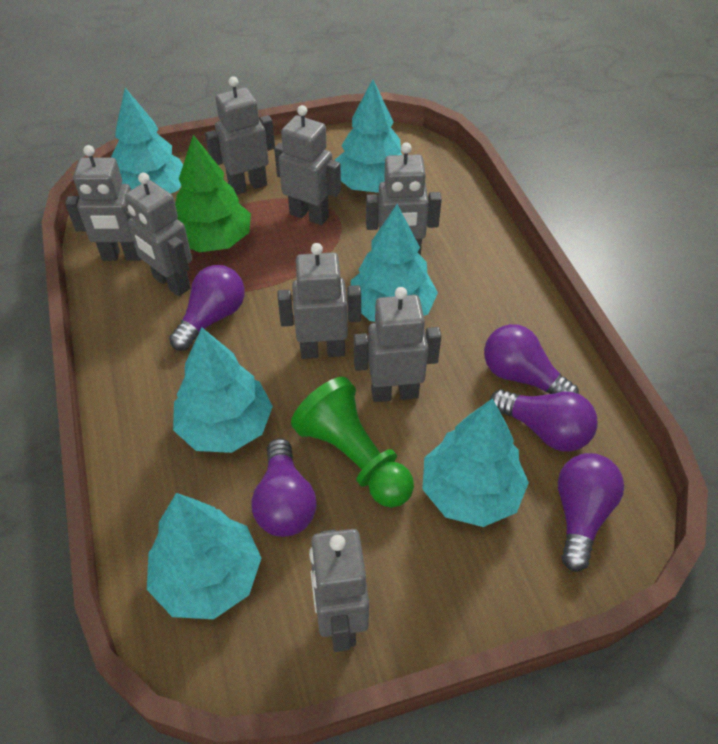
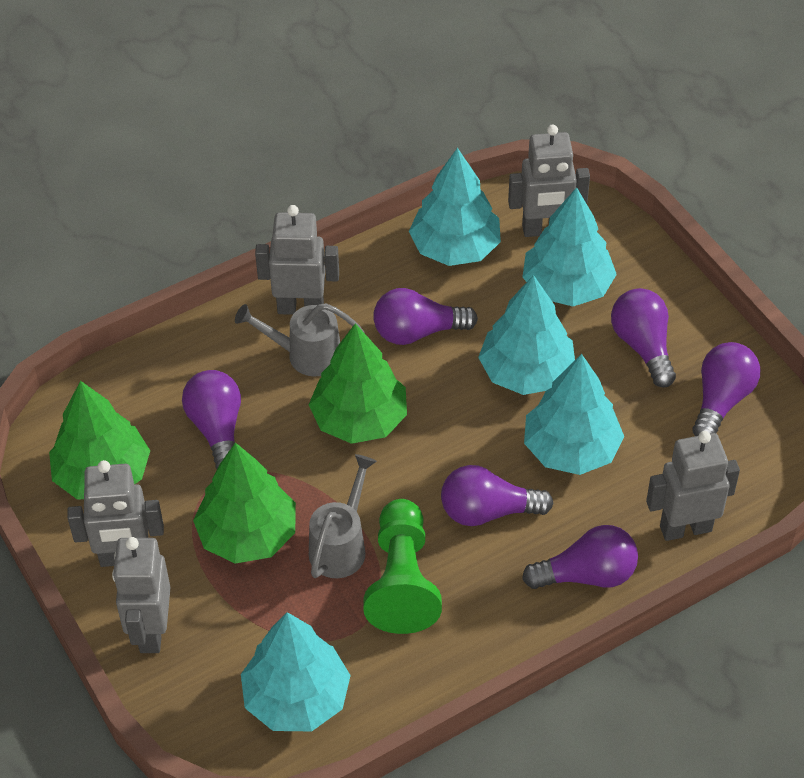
green tree: [175,135,251,253] = 1 -> [49,381,150,499] [193,442,296,564] [309,323,407,444] = 3
grey robot: [65,145,142,261] [125,173,192,296] [205,76,275,195] [274,105,341,225] [277,243,361,359] [309,529,369,652] [354,287,441,402] [366,142,442,256] = 8 -> [67,460,164,567] [112,537,171,653] [255,205,339,315] [508,125,590,237] [646,431,740,541] = 5
grey watering can: none = 0 -> [235,303,365,377] [309,454,377,578] = 2
purple light bulb: [169,265,245,351] [251,438,316,537] [484,324,579,394] [490,389,598,452] [558,453,624,572] = 5 -> [182,370,241,469] [373,288,478,345] [441,465,554,526] [522,525,638,589] [611,288,676,388] [692,342,760,436] = 6
turquoise tree: [111,88,183,194] [147,493,261,619] [173,328,273,453] [335,79,402,193] [351,204,438,322] [422,398,529,527] = 6 -> [241,612,351,731] [409,148,501,266] [478,275,575,395] [522,187,617,306] [524,354,624,475] = 5

